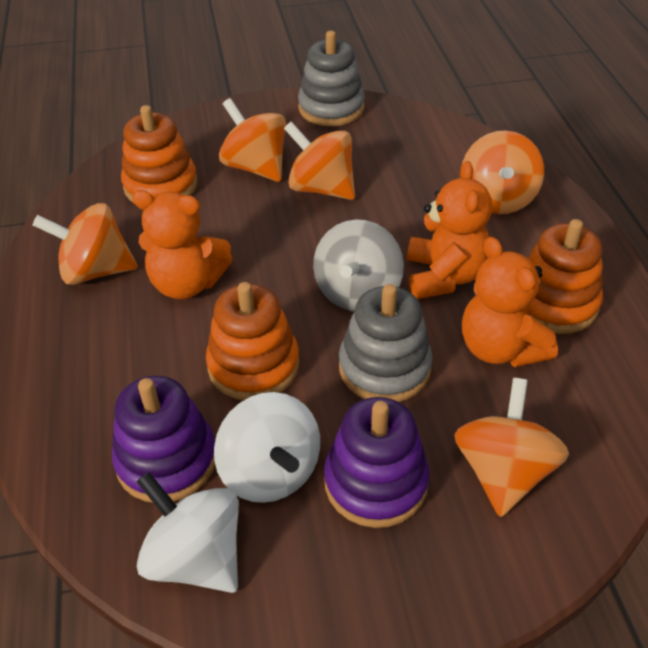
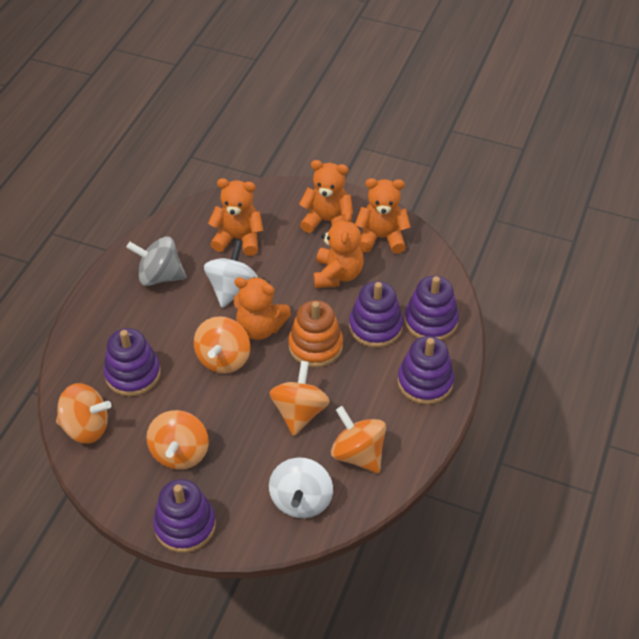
grey stacking toy: [298,31,365,126] [339,284,433,402] = 2 -> none = 0
orange stacking toy: [121,105,198,202] [206,282,299,400] [526,219,603,334] = 3 -> [288,300,343,367] = 1
orange teddy bear: [132,190,233,299] [407,161,492,299] [462,237,558,367] = 3 -> [208,178,263,256] [234,277,291,340] [299,160,353,233] [314,211,364,288] [355,178,411,254] = 5
purple stacking toy: [112,376,215,503] [324,397,429,528] = 2 -> [103,328,161,396] [153,479,216,553] [349,281,403,348] [398,336,454,405] [404,276,459,340] = 5

